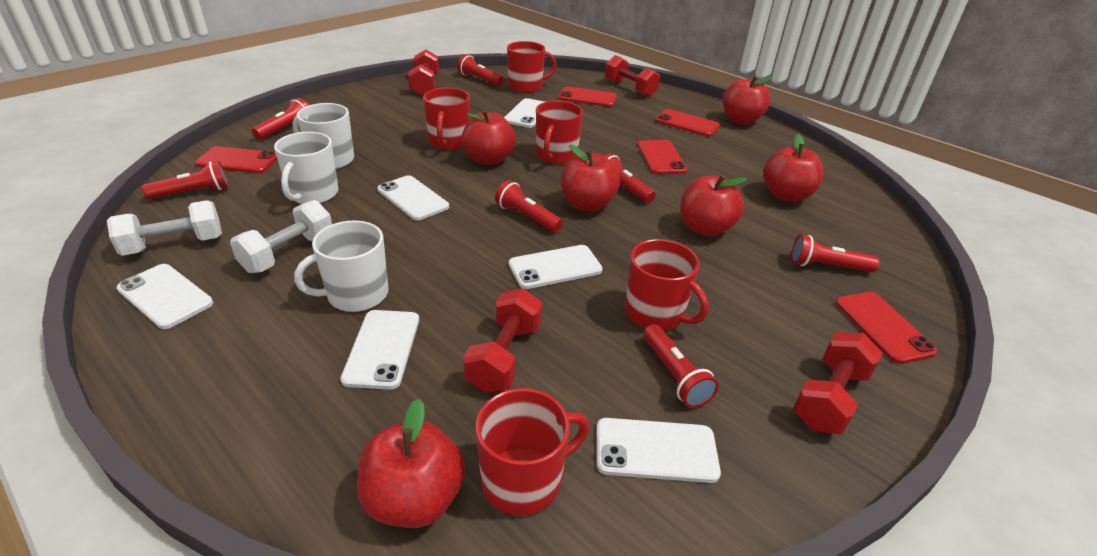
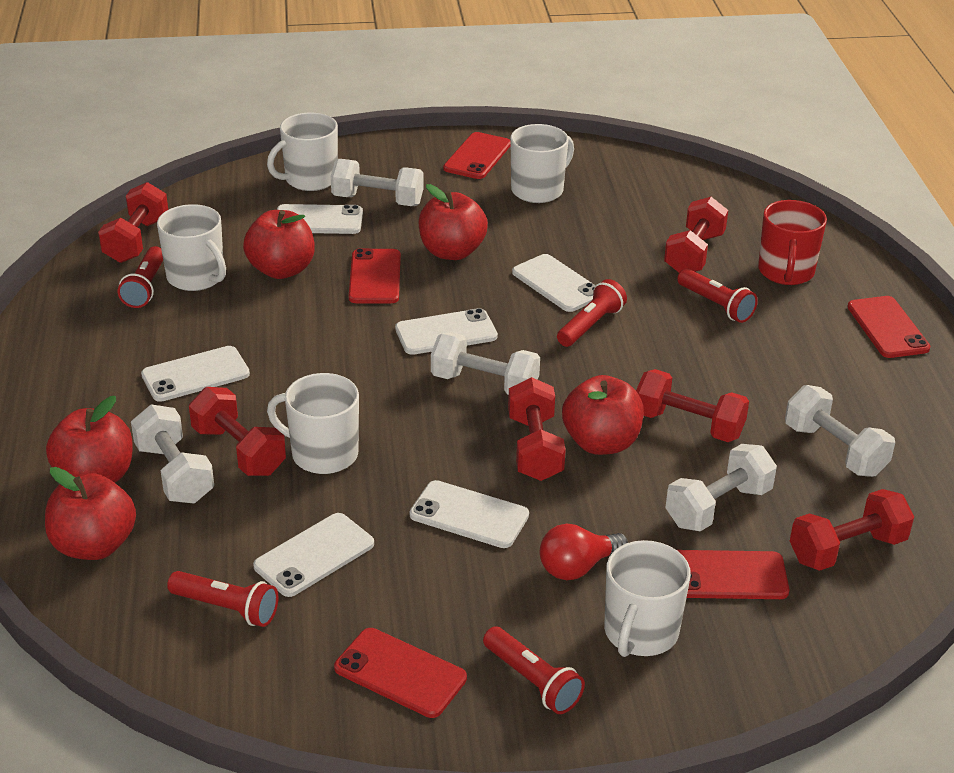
red apple: [357,399,465,528] [462,110,516,165] [561,145,620,211] [680,175,747,237] [723,76,773,125] [763,134,823,202] = 6 -> [45,467,136,560] [46,396,133,483] [243,210,315,279] [419,184,488,260] [562,375,644,455] = 5
red dumbbell: [408,49,439,95] [463,288,542,393] [605,55,660,97] [793,332,883,434] = 4 -> [98,182,168,263] [189,387,286,476] [508,377,566,481] [636,369,749,442] [664,197,728,273] [790,489,914,571] = 6
red flashlight: [142,161,229,200] [252,98,309,139] [457,54,504,86] [495,180,563,232] [604,153,655,203] [643,324,719,408] [791,235,879,273] = 7 -> [118,246,163,308] [167,571,278,627] [483,627,585,714] [557,279,627,347] [677,268,758,323] = 5
red light bulb: none = 0 -> [540,523,628,580] = 1
red mug: [423,87,470,150] [475,388,589,516] [507,41,556,93] [536,101,583,164] [625,239,709,331] = 5 -> [758,200,827,285] = 1
white dumbbell: [107,200,222,256] [230,200,332,273] = 2 -> [131,404,214,503] [331,159,424,206] [431,332,540,395] [665,444,777,531] [785,385,895,477] = 5
white mug: [274,132,339,204] [293,103,354,169] [294,220,388,312] = 3 -> [157,204,226,291] [267,113,338,191] [267,373,359,474] [510,124,574,203] [604,540,691,657] = 5

